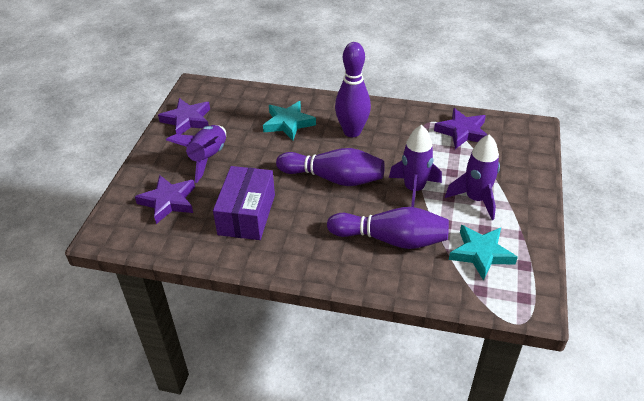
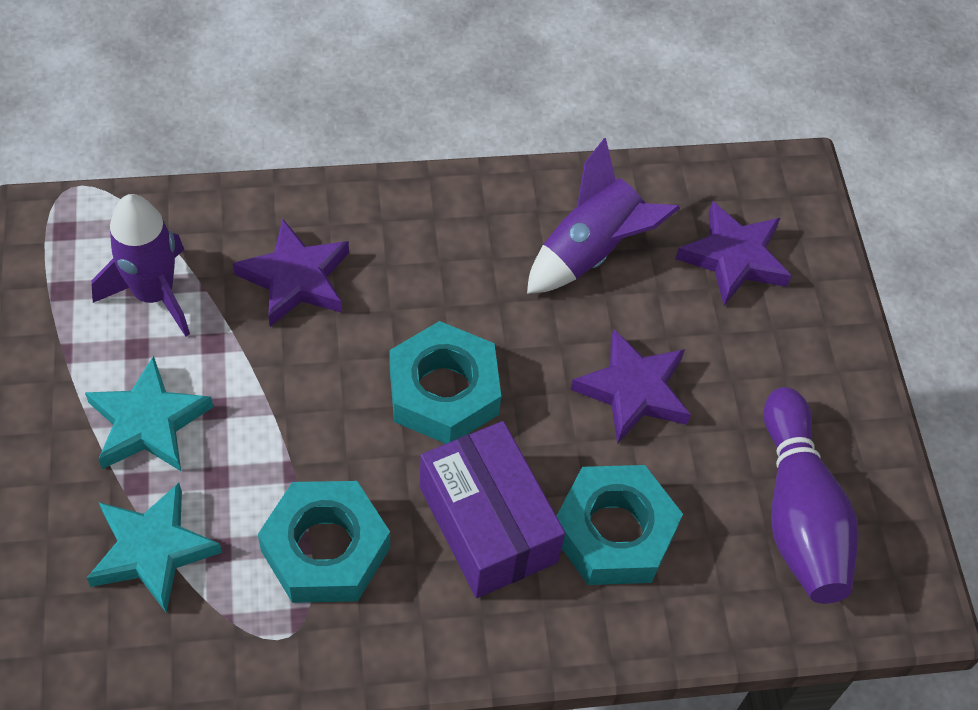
purple bowling pin: [276,148,385,186] [327,207,449,249] [335,42,371,137] = 3 -> [763,387,858,604] = 1
purple rocket: [166,125,226,183] [389,125,442,207] [445,134,500,220] = 3 -> [91,194,190,337] [527,138,680,294] = 2
turquoise nut: none = 0 -> [258,481,390,603] [390,321,501,444] [557,465,683,585] = 3

